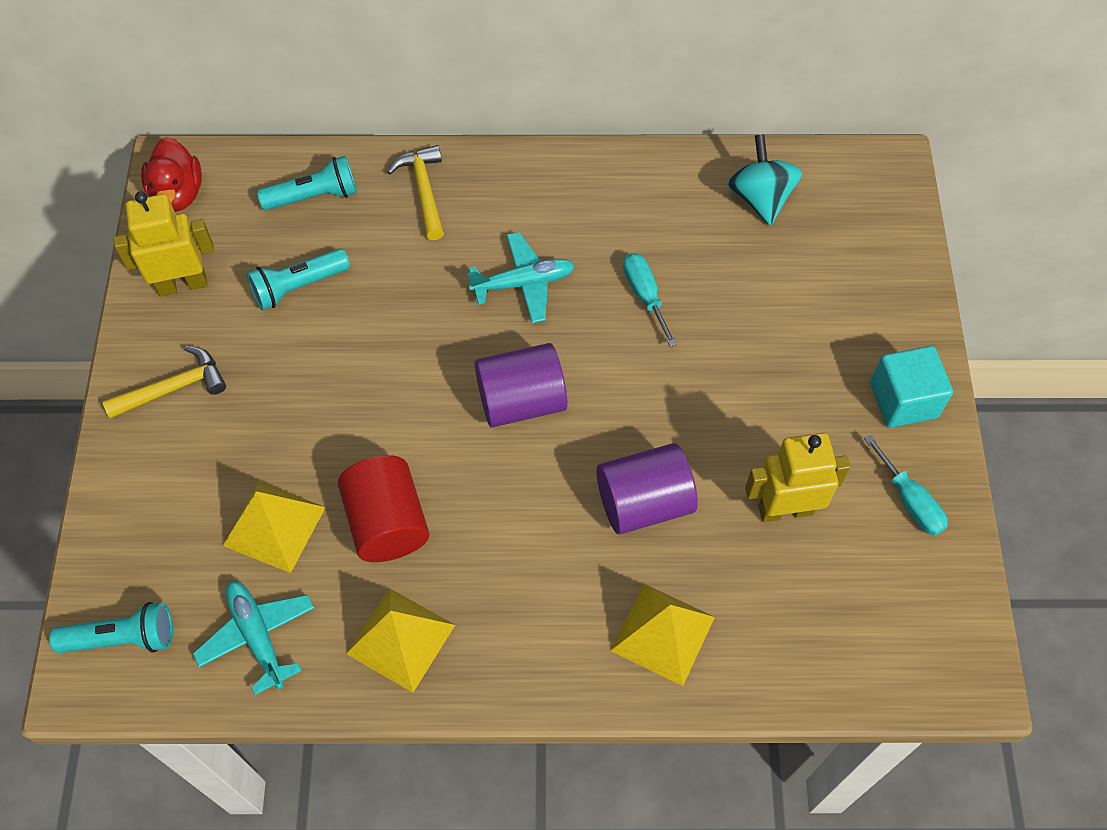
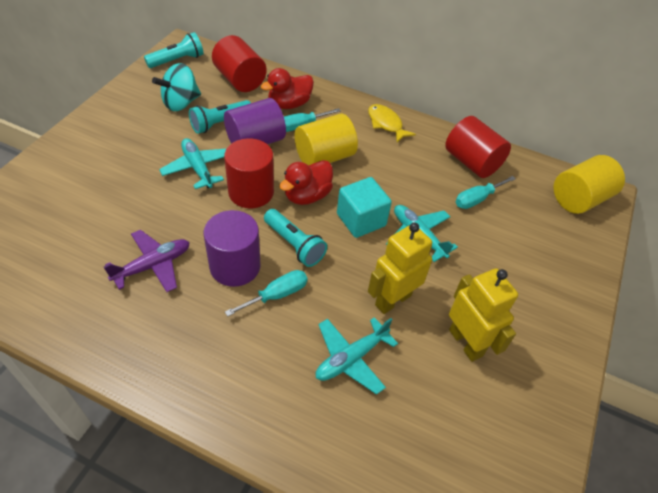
purple plane: none = 0 -> [104,230,190,292] = 1
red cylinder: [338,455,429,562] = 1 -> [212,35,267,92] [224,138,274,208] [445,116,511,178] = 3
red duck: [141,137,202,212] = 1 -> [261,68,314,109] [279,160,333,205] = 2
turquoise plane: [193,581,314,695] [468,232,575,323] = 2 -> [159,138,227,189] [316,317,398,395] [386,205,458,262] = 3
turquoise screwdriver: [623,253,677,346] [864,434,948,536] = 2 -> [225,270,308,317] [284,108,341,132] [456,176,516,209] = 3
yellow cylinder: none = 0 -> [295,114,358,165] [554,155,625,214] = 2
yellow fish: none = 0 -> [368,104,416,143] = 1
yellow hammer: [102,346,226,419] [387,145,444,240] = 2 -> none = 0
yellow pyramid: [223,481,326,573] [346,588,455,693] [610,584,715,686] = 3 -> none = 0

